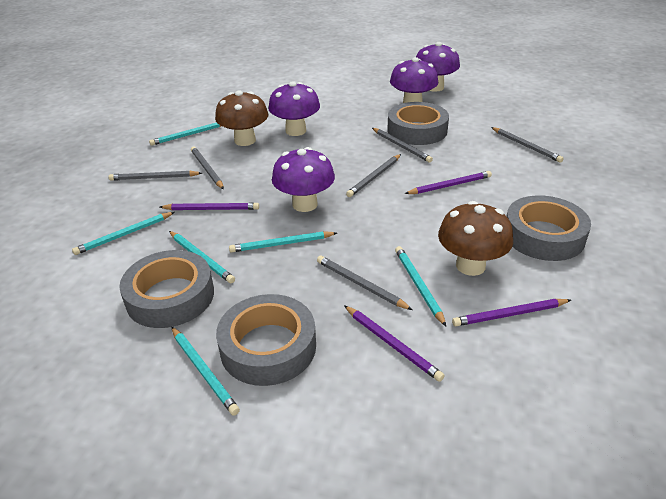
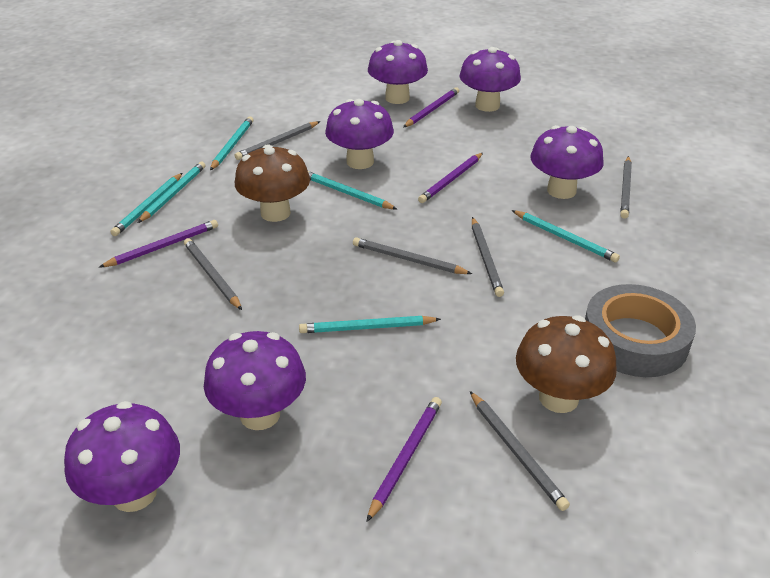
grey tape: [119,250,214,328] [216,294,316,386] [387,102,449,145] [506,195,591,261] = 4 -> [585,284,696,377] = 1
purple mushroom: [268,81,320,136] [272,147,335,212] [390,57,439,103] [416,42,460,92] = 4 -> [64,401,180,512] [204,331,306,430] [325,99,394,169] [368,40,428,104] [459,47,521,112] [530,125,604,199] = 6

